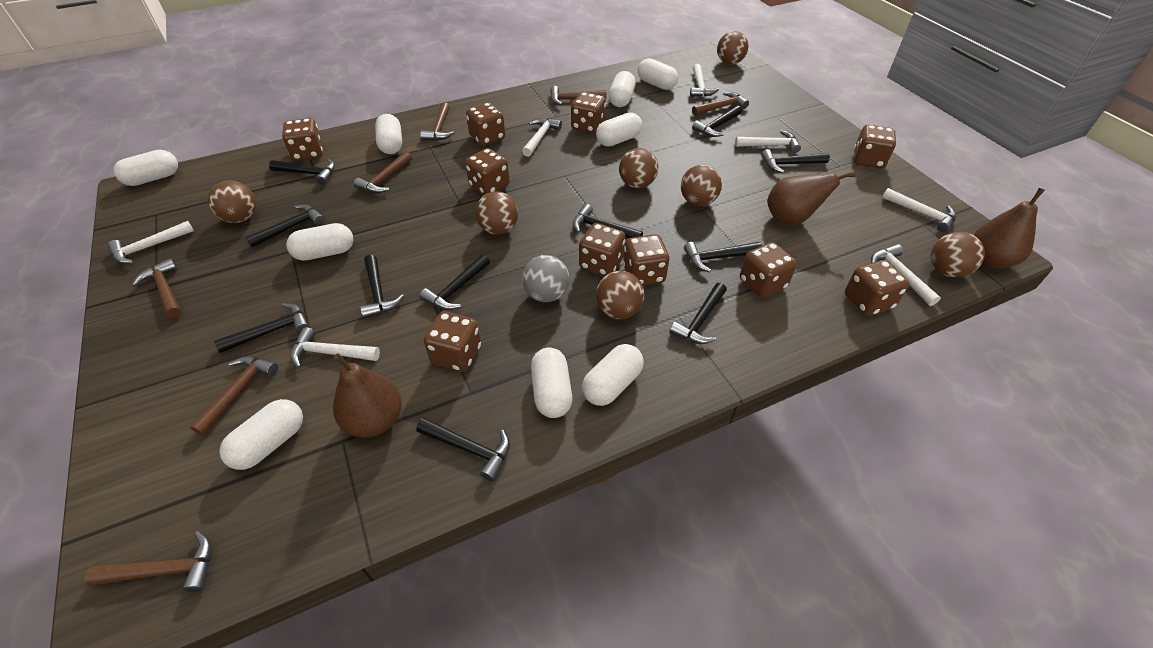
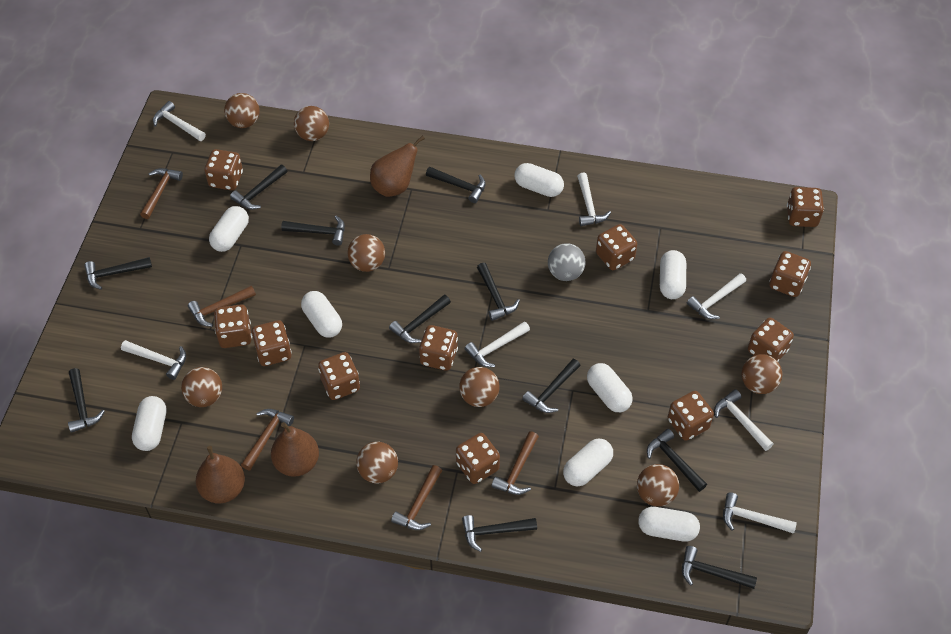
brown ball: [208,181,256,223] [475,191,518,235] [596,271,645,319] [619,148,658,188] [681,165,722,206] [717,31,748,64] [931,232,985,277] = 7 -> [181,367,222,407] [224,93,260,128] [294,106,329,141] [348,234,385,272] [356,442,398,484] [459,367,500,407] [637,464,679,507] [741,354,782,394] = 8
brown dice: [282,118,323,161] [424,311,481,372] [465,148,510,195] [466,102,505,146] [571,92,606,133] [579,223,625,276] [623,234,669,285] [740,242,797,298] [845,260,909,316] [854,125,896,168] = 10 -> [205,149,243,190] [214,304,252,348] [251,320,292,366] [318,352,360,400] [419,325,458,371] [456,433,500,484] [596,224,637,270] [668,391,714,441] [748,318,794,361] [769,251,811,297] [787,187,824,227] = 11
brown hammer: [85,531,212,592] [132,258,182,318] [190,356,278,436] [354,151,412,193] [420,103,454,141] [550,86,606,105] [692,92,749,116] = 7 -> [140,168,183,219] [188,286,256,327] [241,409,294,470] [391,465,442,530] [491,431,539,495] = 5
white capsule: [114,150,178,186] [219,399,303,470] [286,223,354,261] [375,114,402,154] [531,348,573,418] [582,344,644,406] [596,113,642,147] [609,71,636,107] [638,58,678,90] = 9 -> [132,396,166,451] [209,206,249,252] [301,291,342,338] [514,163,564,197] [563,438,613,486] [587,363,633,412] [638,507,700,542] [660,250,686,299] = 8

